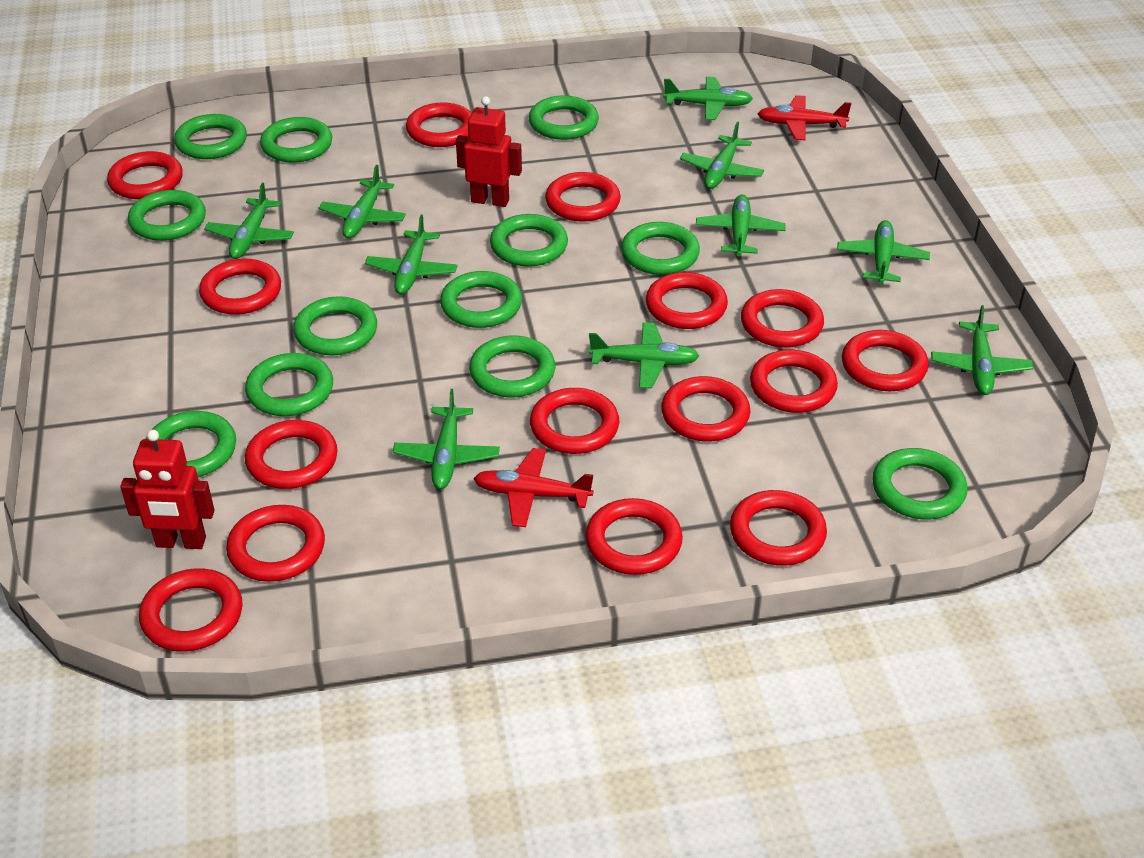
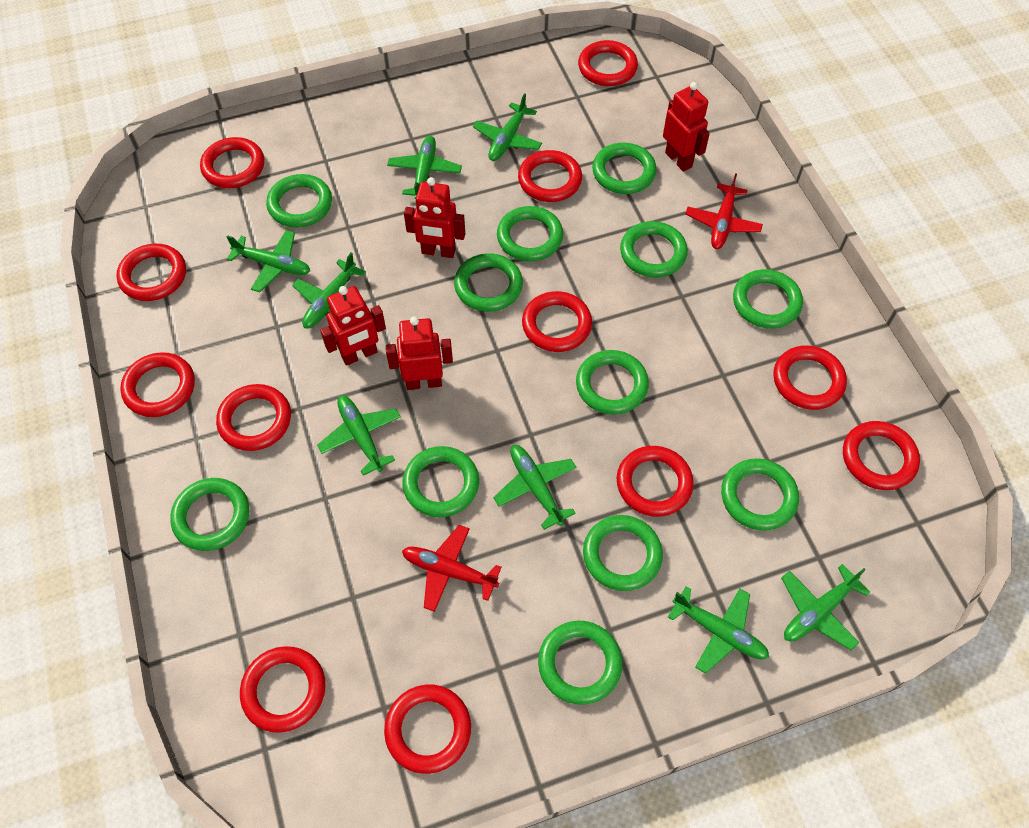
green plane: [204,183,294,259] [319,165,406,238] [365,215,458,294] [393,389,500,489] [589,323,699,389] [663,77,753,120] [680,122,764,189] [696,195,786,256] [837,220,930,284] [931,305,1033,395] = 10 -> [227,230,310,292] [292,252,366,328] [317,395,401,476] [387,136,462,199] [473,93,542,161] [493,445,577,530] [668,586,769,674] [781,564,870,650] = 8
red ring: [107,151,183,199] [139,568,242,652] [199,259,281,315] [226,505,325,582] [245,420,338,489] [406,102,472,147] [530,388,619,454] [545,172,621,222] [585,498,683,575] [646,272,728,329] [661,376,751,442] [730,490,827,566] [741,289,824,348] [750,350,838,413] [842,330,929,391] = 15 -> [117,243,186,301] [120,352,195,417] [200,137,264,189] [216,384,291,451] [240,646,326,733] [384,685,471,774] [518,150,582,202] [522,291,592,352] [578,40,638,86] [617,446,694,517] [773,346,847,410] [843,421,920,490] = 12
red robot: [120,430,214,549] [456,96,522,207] = 2 -> [320,286,386,366] [386,316,453,390] [404,177,465,258] [663,82,710,172] = 4

